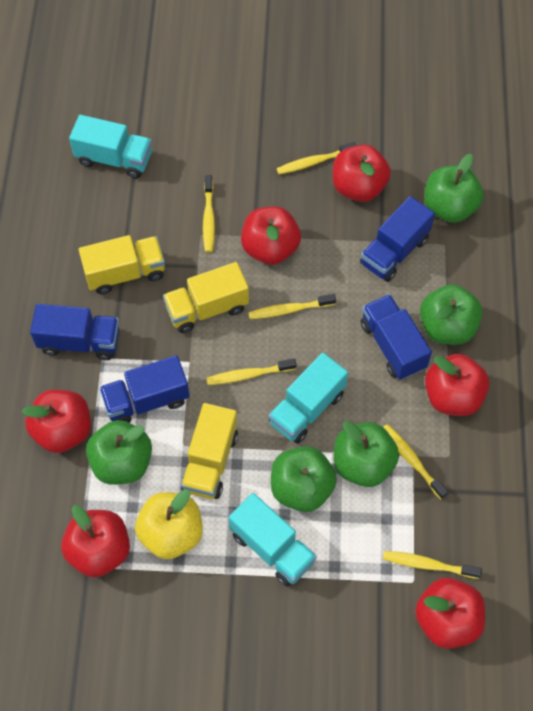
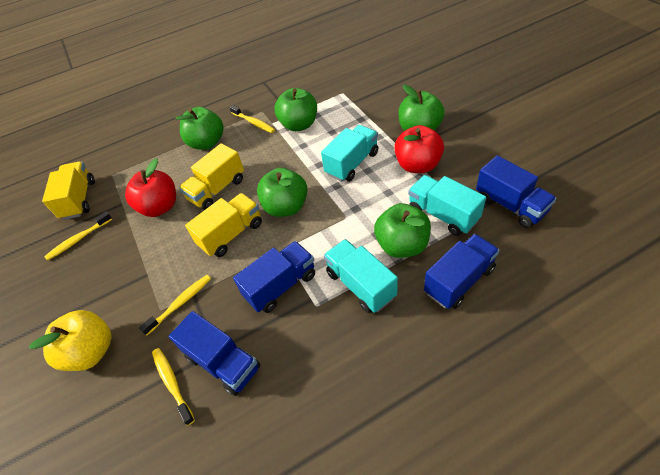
red apple: [22,389,91,453] [61,505,130,578] [241,206,301,265] [333,144,391,202] [415,578,485,649] [425,354,490,416] = 6 -> [125,158,176,217] [394,125,444,173] = 2
yellow toothbrush: [203,175,215,252] [206,358,296,385] [248,294,336,319] [277,142,356,174] [383,424,448,499] [383,551,482,579] = 6 -> [44,211,112,261] [139,275,211,335] [152,348,195,426] [229,105,275,133] = 4

